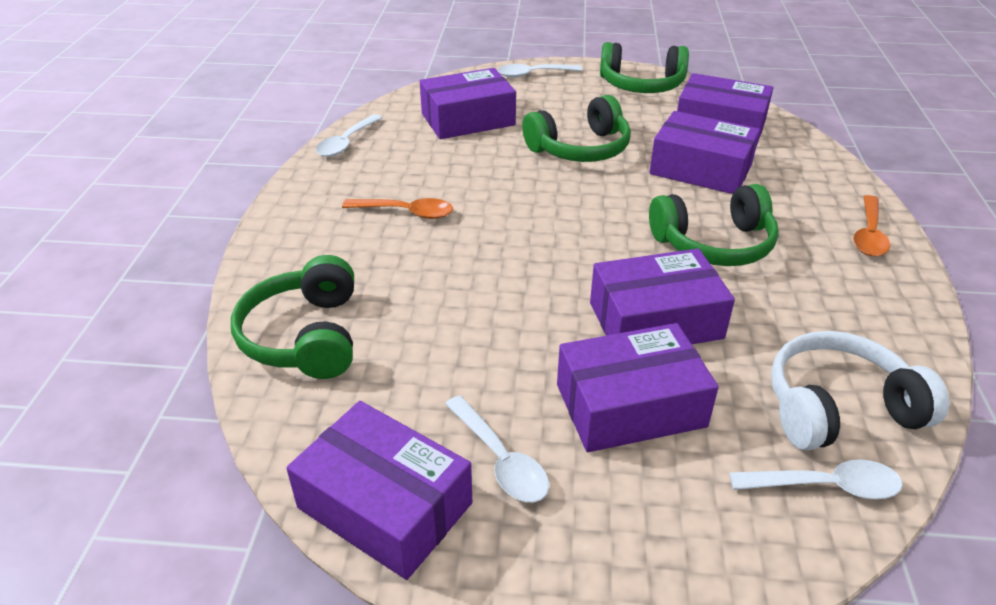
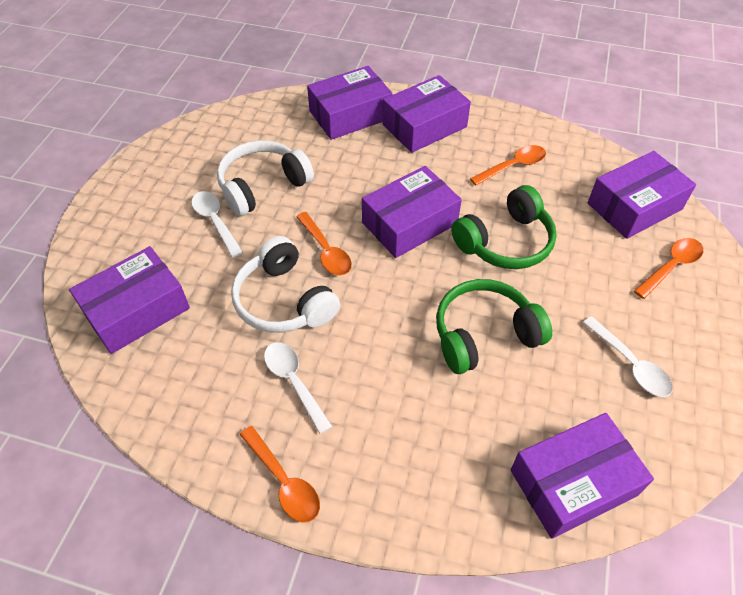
green headphones: [231,255,354,379] [522,95,631,162] [600,42,689,93] [649,184,779,266] = 4 -> [436,279,552,374] [451,185,557,269] = 2
orange spoon: [342,198,453,219] [853,195,890,257] = 2 -> [240,426,320,523] [296,212,352,275] [470,145,546,186] [634,238,703,299] = 4
white headphones: [771,331,949,450] = 1 -> [217,140,314,216] [231,236,340,333] = 2
white spoon: [316,114,383,157] [445,396,549,502] [498,64,583,78] [729,459,903,499] = 4 -> [192,191,243,258] [264,342,332,434] [583,316,673,397] = 3

